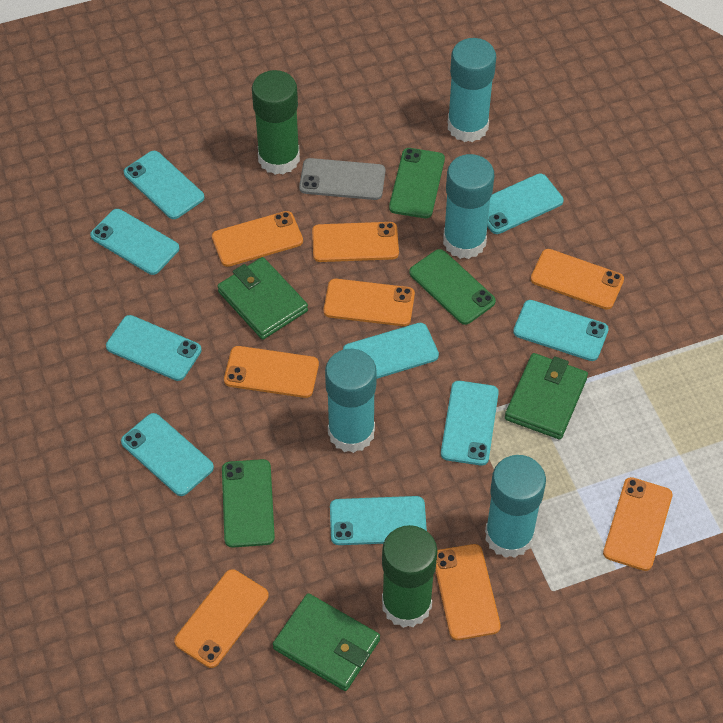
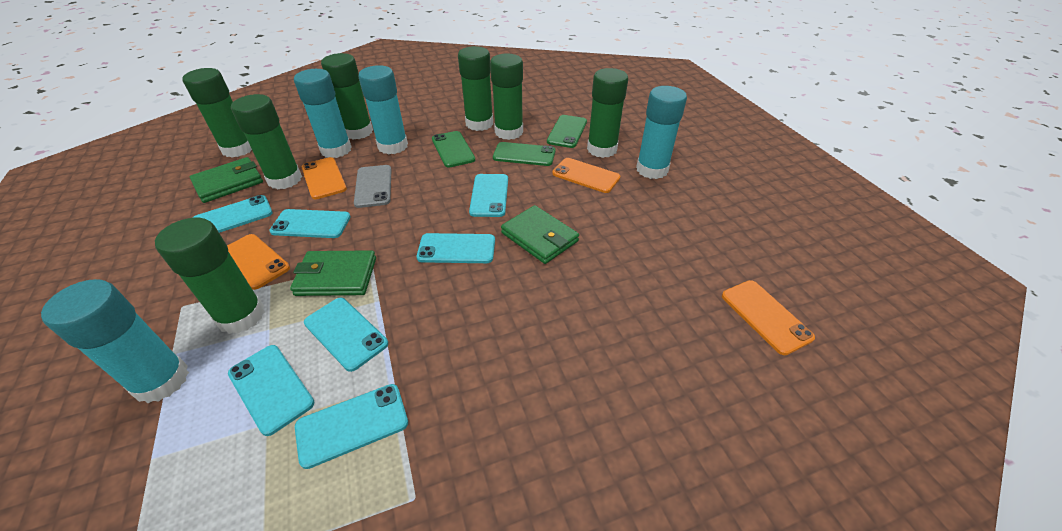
green glue stick: [252,70,300,175] [382,525,437,628] = 2 -> [155,218,265,334] [182,68,252,158] [231,94,302,189] [321,53,373,140] [458,46,493,131] [490,53,523,140] [587,68,628,158] = 7
orange phone: [174,569,269,668] [212,211,303,267] [224,346,319,398] [312,222,399,262] [324,279,415,326] [435,544,501,640] [531,249,624,310] [603,477,673,571] = 8 -> [227,234,290,290] [302,157,347,199] [552,158,620,193] [722,280,815,355] = 4
turquoise phone: [90,209,179,275] [106,315,202,381] [121,413,214,496] [124,151,204,219] [330,496,427,545] [343,323,439,379] [441,381,499,465] [487,174,564,234] [513,300,609,361] = 9 -> [193,195,273,233] [228,345,314,436] [269,209,351,238] [295,384,408,469] [304,298,388,372] [417,233,495,263] [469,174,508,217] = 7

